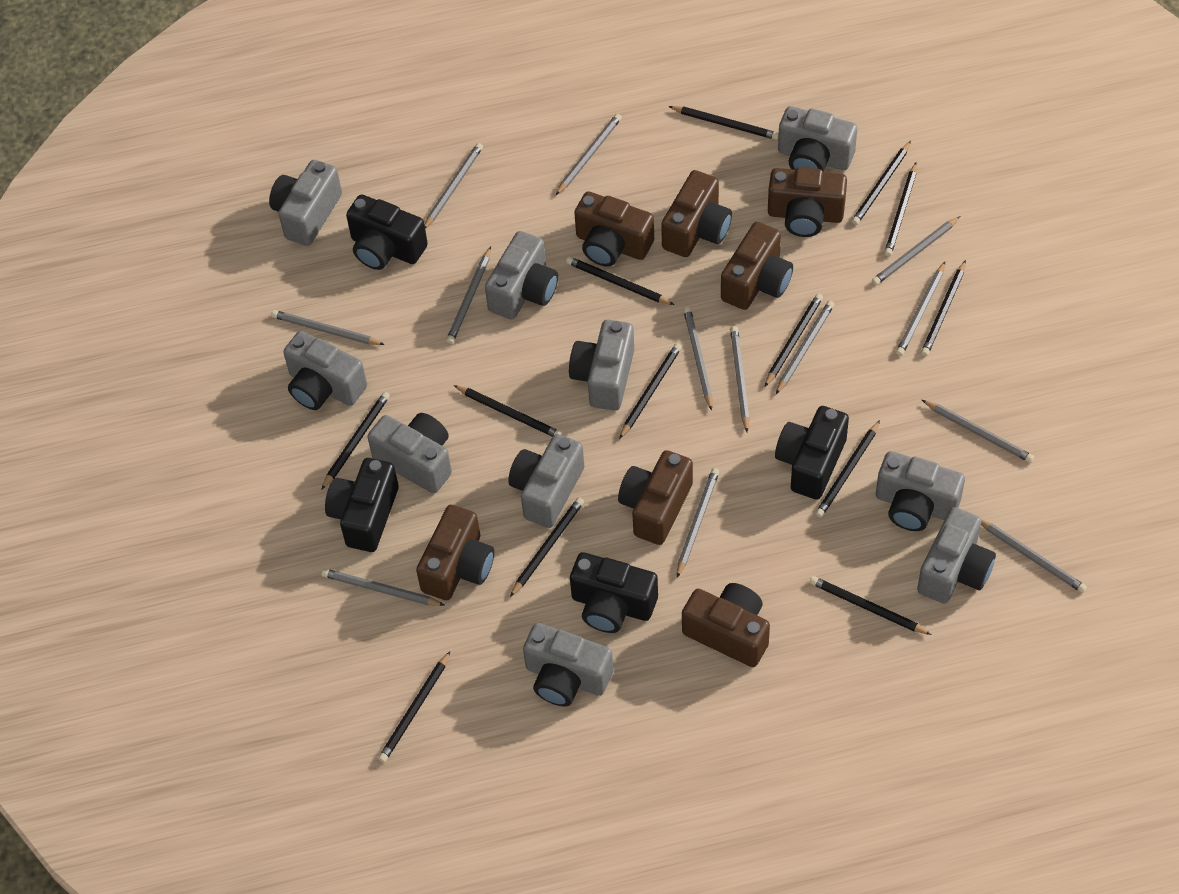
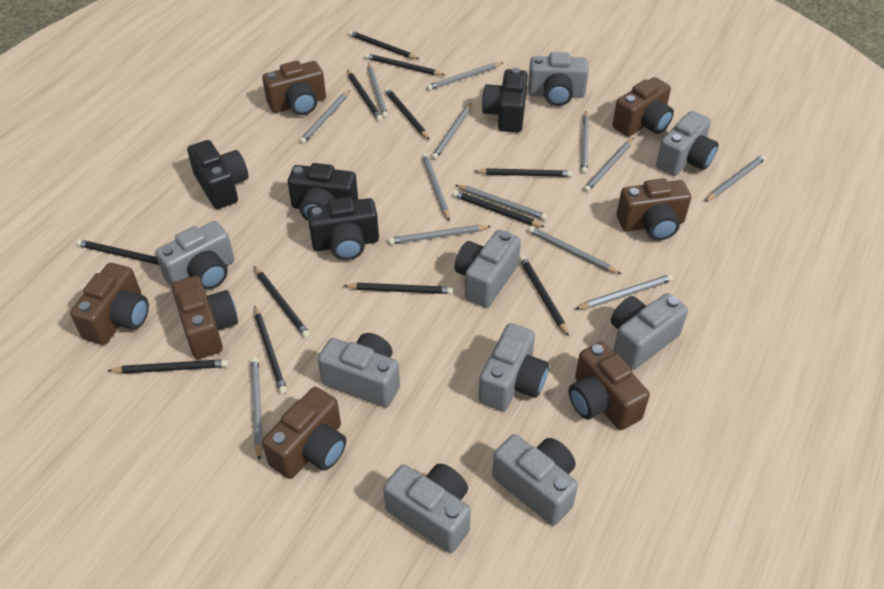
black pencil: [321,392,390,490] [378,651,450,762] [453,385,562,437] [510,497,584,597] [566,256,674,305] [619,343,682,439] [668,106,779,140] [765,293,823,387] [810,576,932,635] [815,420,880,518] [852,141,911,225] [884,163,917,256] [921,260,966,356] = 13 -> [76,239,159,265] [107,359,228,374] [254,267,310,338] [254,306,287,394] [343,283,453,294] [347,70,383,122] [348,30,419,59] [365,53,445,76] [385,87,430,140] [452,190,545,227] [474,168,572,177] [519,255,569,337] = 12
grey camera: [269,160,342,246] [283,331,367,410] [367,413,452,493] [485,231,558,319] [508,434,584,528] [523,623,613,707] [569,320,634,411] [778,106,857,172] [876,451,965,531] [917,507,996,604] = 10 -> [155,221,234,290] [318,333,400,407] [383,464,471,553] [455,230,521,308] [478,323,549,411] [492,434,578,526] [528,52,589,106] [611,293,688,370] [656,111,718,176] = 9

